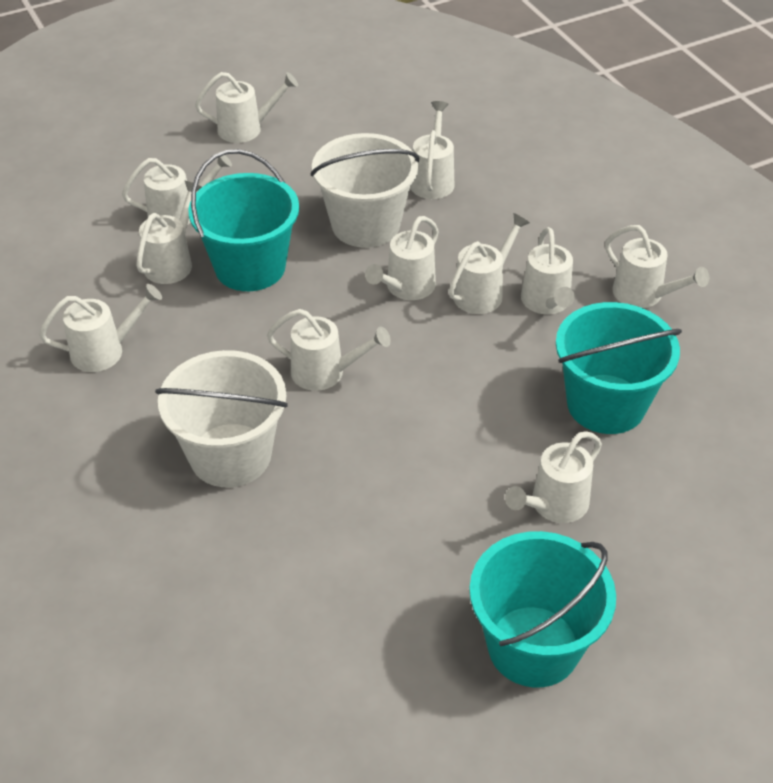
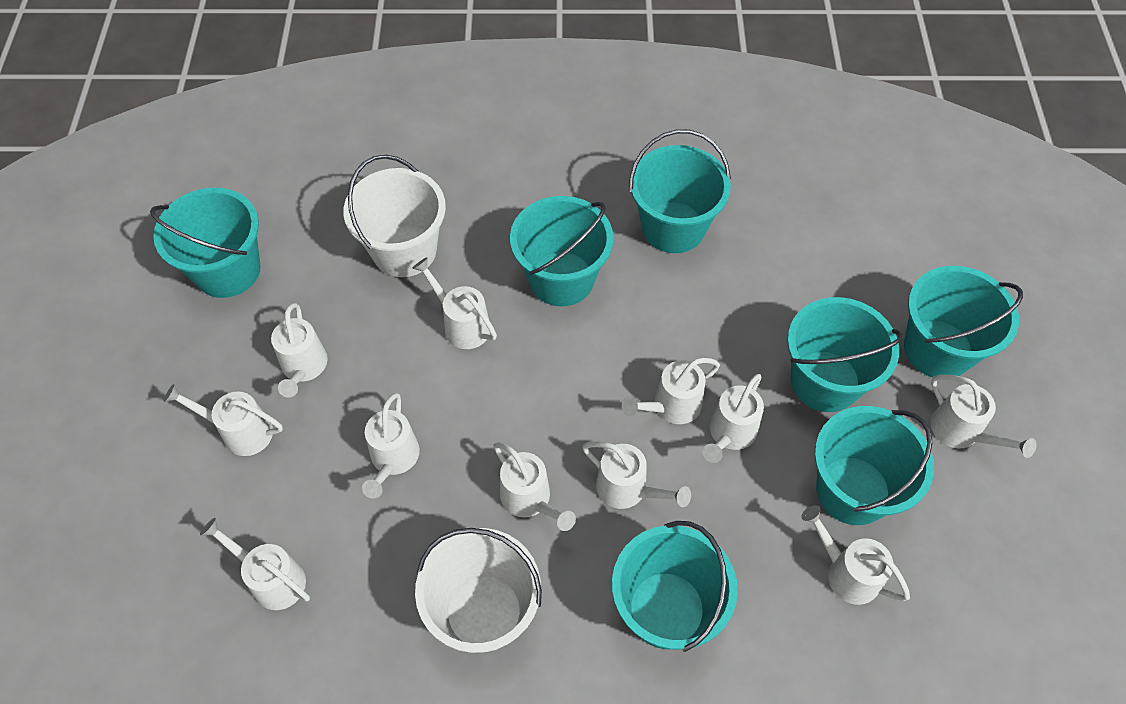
turquoise bucket: [188,149,299,291] [469,531,616,688] [556,302,682,434] = 3 -> [150,188,260,298] [510,196,614,306] [612,521,738,652] [629,129,731,253] [787,297,903,412] [815,406,934,525] [904,266,1023,378] = 7

